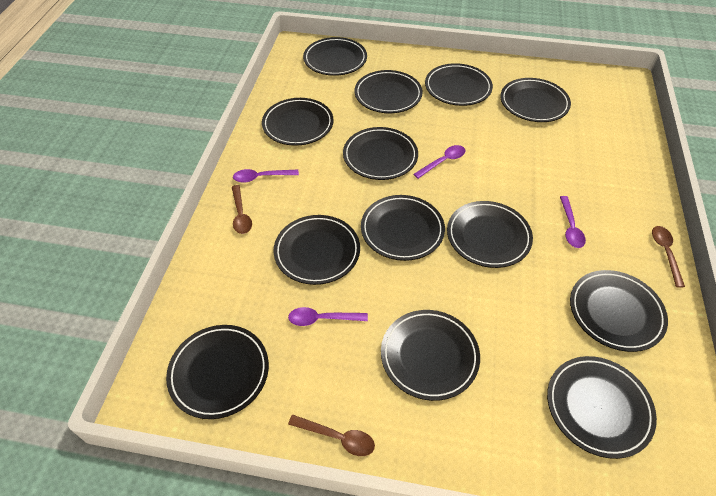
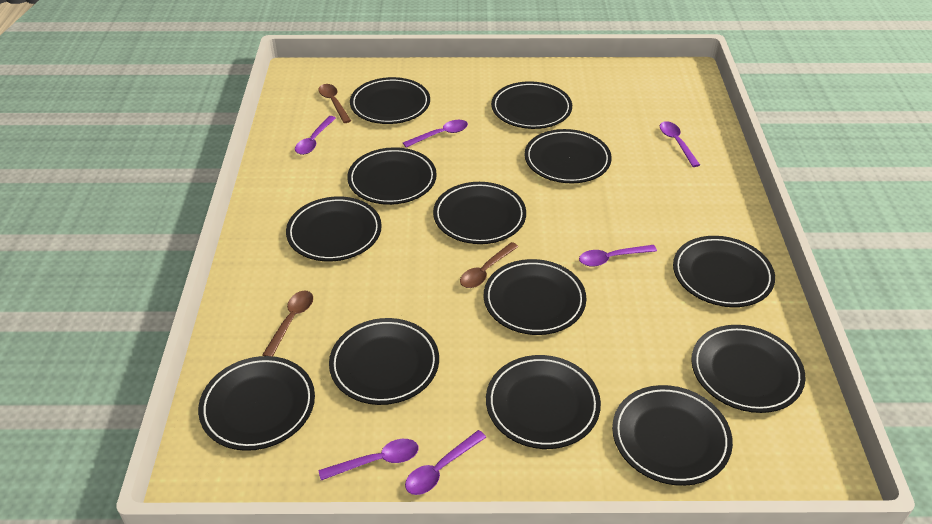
purple spoon: [233,169,299,183] [288,307,368,326] [413,145,465,179] [560,196,586,248] = 4 -> [295,116,336,155] [318,439,419,480] [403,120,468,148] [405,430,486,495] [579,245,657,267] [660,121,700,167] = 6

